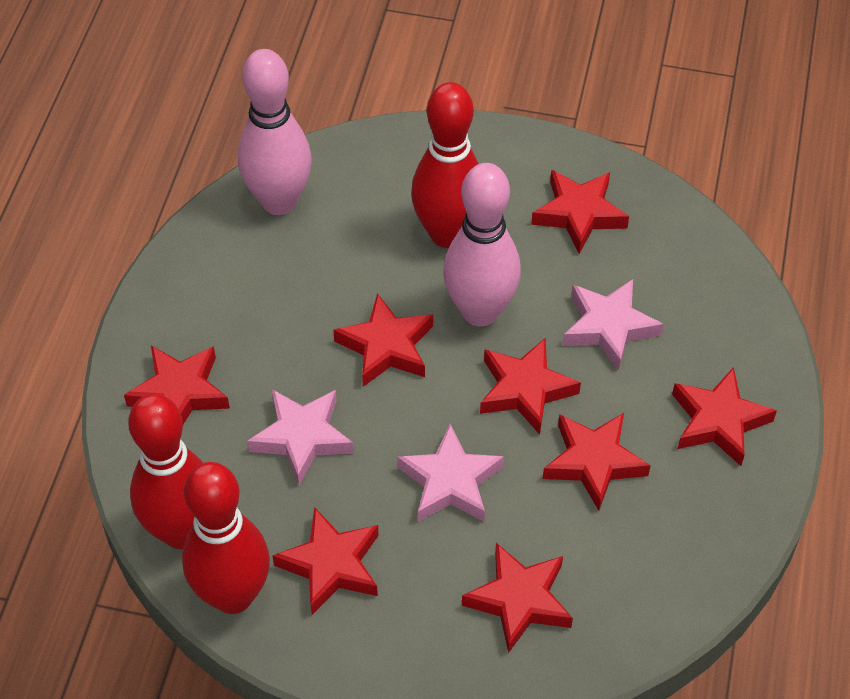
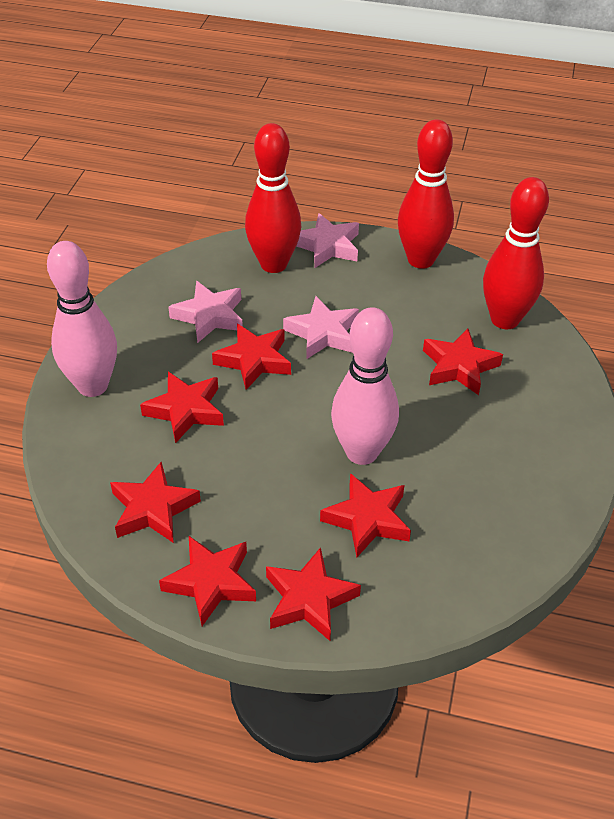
red star: [124,345,230,424] [272,507,379,615] [333,293,433,387] [462,543,573,653] [480,338,581,435] [531,170,629,254] [543,413,651,511] [672,367,777,466] = 8 -> [110,462,201,543] [140,372,224,443] [159,536,256,626] [212,324,291,390] [266,547,361,641] [320,473,411,557] [423,328,503,395] = 7

